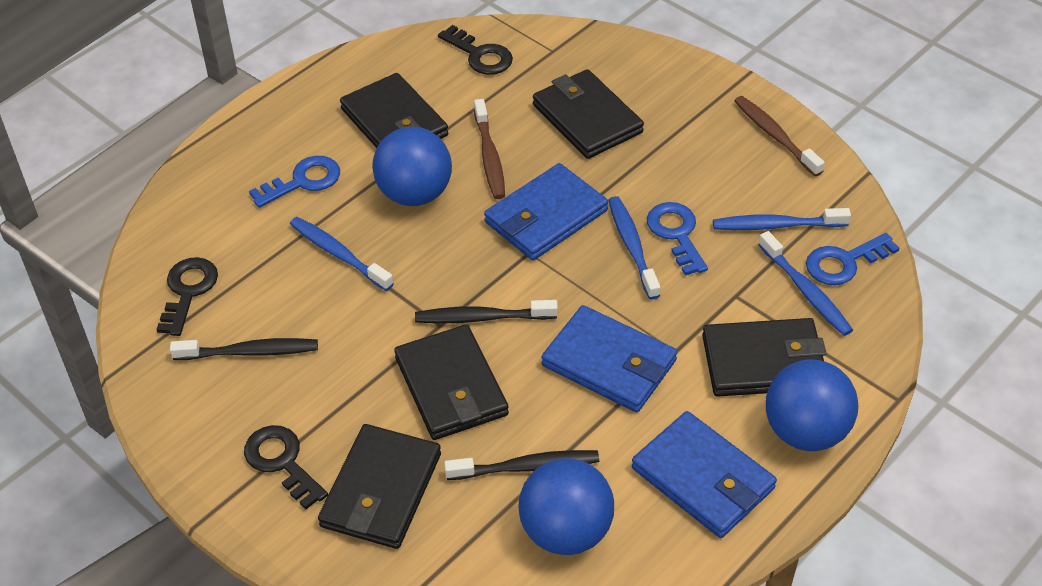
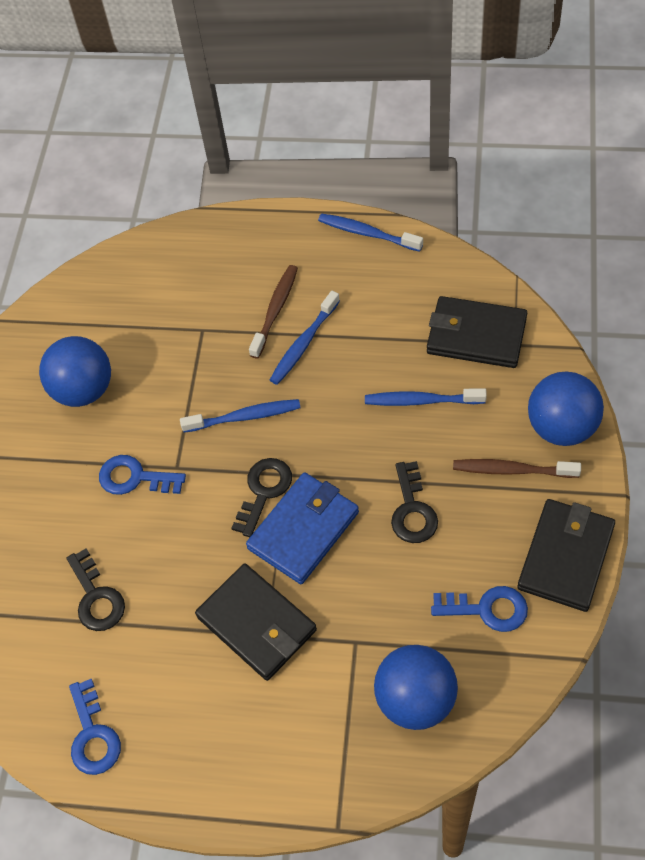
black toothbrush: [170,338,318,360] [415,300,558,324] [444,450,599,480] = 3 -> none = 0
black wallet: [318,424,441,549] [340,73,448,148] [394,324,509,440] [533,69,644,159] [702,318,827,397] = 5 -> [195,563,317,681] [427,296,527,368] [517,499,615,612] = 3
blue wallet: [484,163,608,260] [541,305,677,412] [632,411,777,538] = 3 -> [246,472,359,584] = 1

